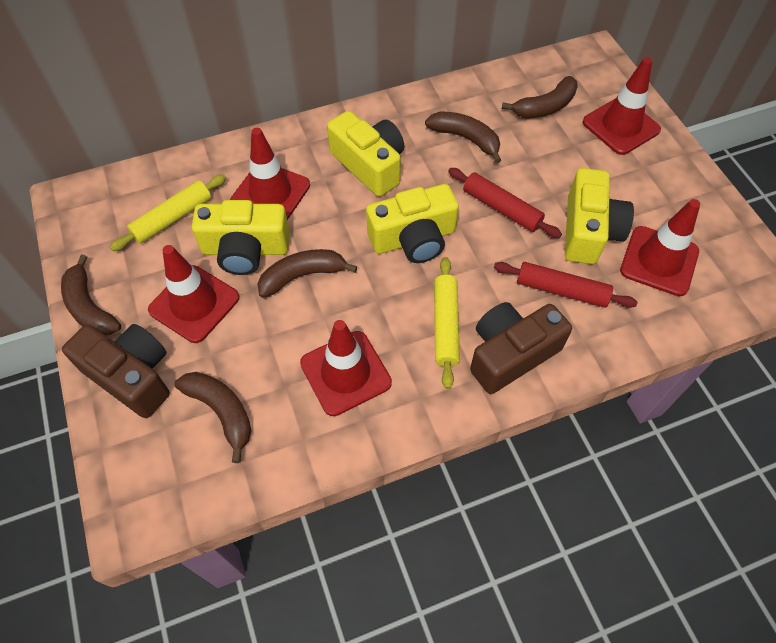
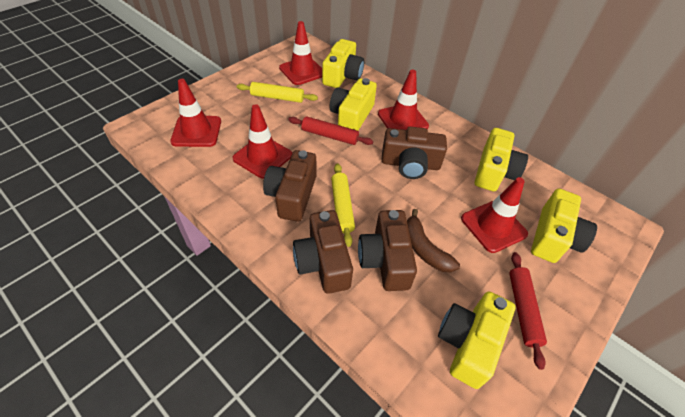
brown banana: [61,254,121,336] [174,372,251,463] [258,249,357,298] [425,111,501,163] [502,76,578,119] = 5 -> [407,209,460,272] = 1
brown camera: [62,324,170,418] [470,302,572,394] = 2 -> [263,150,316,222] [293,210,353,294] [358,210,417,291] [382,127,447,179] = 4
yellow camera: [192,200,290,275] [327,111,404,197] [366,184,459,263] [565,168,634,264] = 4 -> [322,39,364,88] [329,78,377,131] [438,291,515,389] [475,128,528,191] [531,188,597,263] = 5

